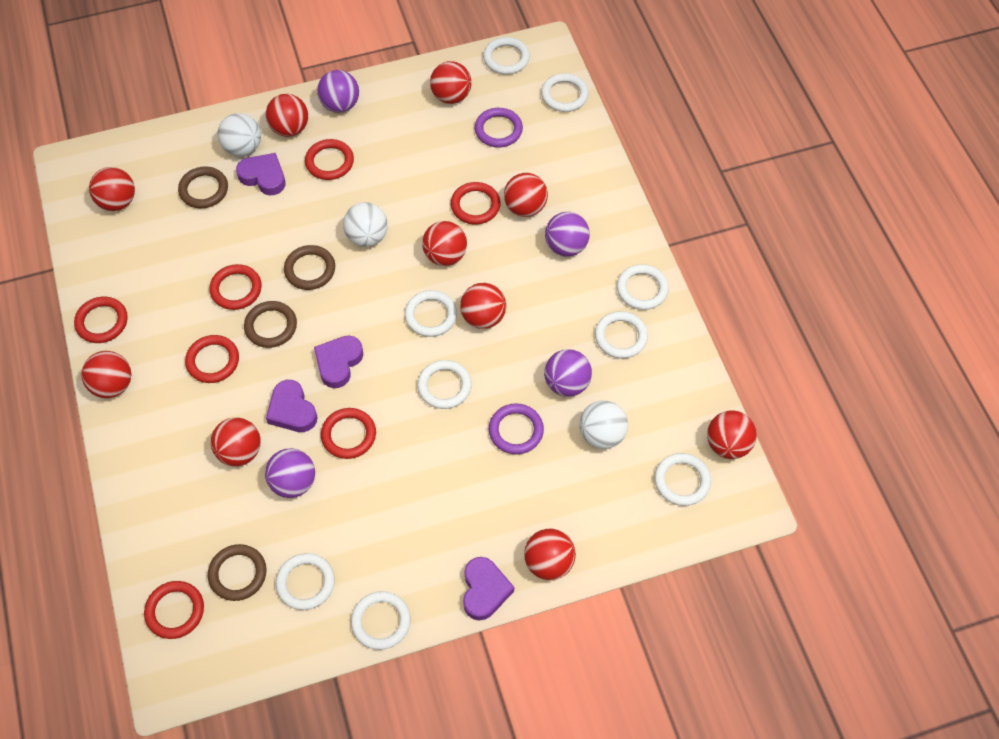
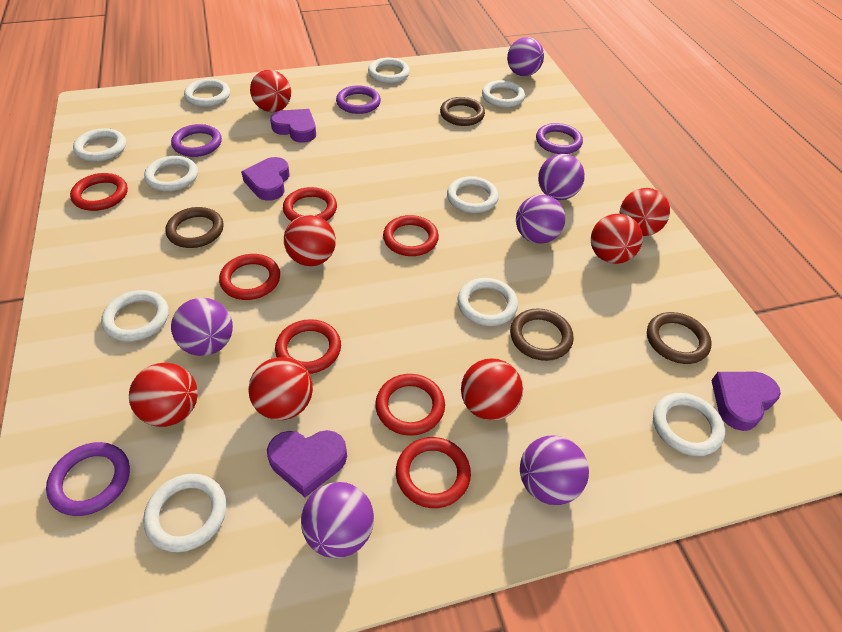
purple ball: [265,448,315,498] [317,70,359,113] [544,349,592,397] [545,212,590,256] = 4 -> [171,298,233,356] [301,482,374,558] [507,37,544,76] [516,194,565,244] [520,436,589,505] [538,154,585,200] = 6
purple ring: [475,108,523,147] [489,403,544,454] = 2 -> [46,442,130,516] [171,124,222,157] [336,85,381,114] [536,123,583,154] = 4
red ball: [81,351,131,398] [89,167,135,211] [211,417,261,466] [266,94,308,137] [422,221,467,266] [430,61,471,104] [460,283,506,329] [504,173,548,217] [524,529,576,580] [707,410,757,459] = 10 -> [129,363,198,427] [248,357,313,420] [250,70,291,112] [284,215,336,266] [461,358,523,421] [591,214,643,264] [620,188,670,236] = 7
white ball: [217,113,261,156] [343,202,388,247] [579,401,628,449] = 3 -> none = 0
white ring: [276,553,335,610] [351,591,411,650] [405,290,457,337] [417,360,472,409] [483,37,530,75] [541,73,589,112] [595,311,648,359] [617,264,669,310] [654,453,711,506] = 9 -> [73,128,126,162] [101,290,169,342] [143,474,227,552] [144,156,198,192] [184,79,230,107] [368,58,410,83] [447,176,499,213] [457,278,518,326] [482,80,525,108] [653,393,725,456] = 10

